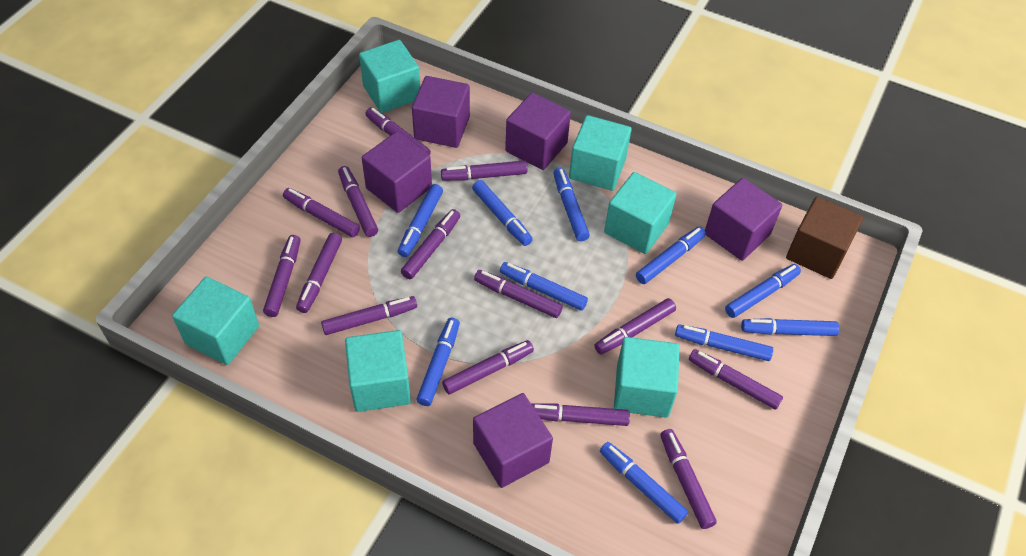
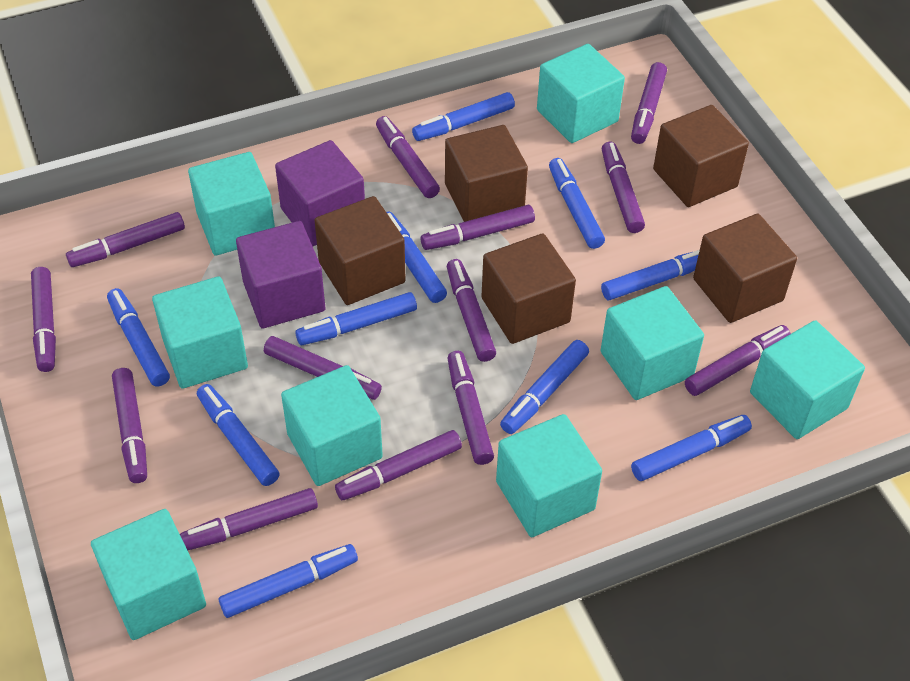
brown cube: [786,196,863,279] = 1 -> [315,196,406,305] [445,125,528,222] [481,233,576,344] [653,105,749,207] [693,214,797,323] = 5
purple cube: [362,132,432,213] [412,76,470,148] [473,393,553,488] [505,93,571,170] [705,178,782,261] = 5 -> [236,221,325,329] [275,140,365,246] = 2
purple marker: [263,235,300,317] [283,188,360,237] [296,233,342,313] [321,296,417,335] [338,166,378,237] [366,107,431,155] [401,209,460,279] [441,160,528,181] [442,340,534,394] [474,270,563,318] [532,403,630,426] [594,298,676,355] [660,429,717,529] [689,349,783,410] = 14 -> [31,267,56,372] [66,212,185,267] [112,368,147,483] [180,488,318,550] [264,336,382,400] [335,430,462,500] [376,116,440,198] [421,205,535,250] [447,259,496,362] [448,351,494,465] [602,141,645,233] [631,62,667,144] [685,325,791,396] = 13
turquoise cube: [172,276,259,365] [345,330,411,412] [359,40,420,113] [569,115,632,191] [604,172,677,254] [614,337,680,418] = 6 -> [91,509,206,640] [152,276,248,389] [188,152,275,256] [281,365,383,486] [496,414,602,537] [537,44,625,143] [600,286,704,400] [750,320,865,439] = 8

